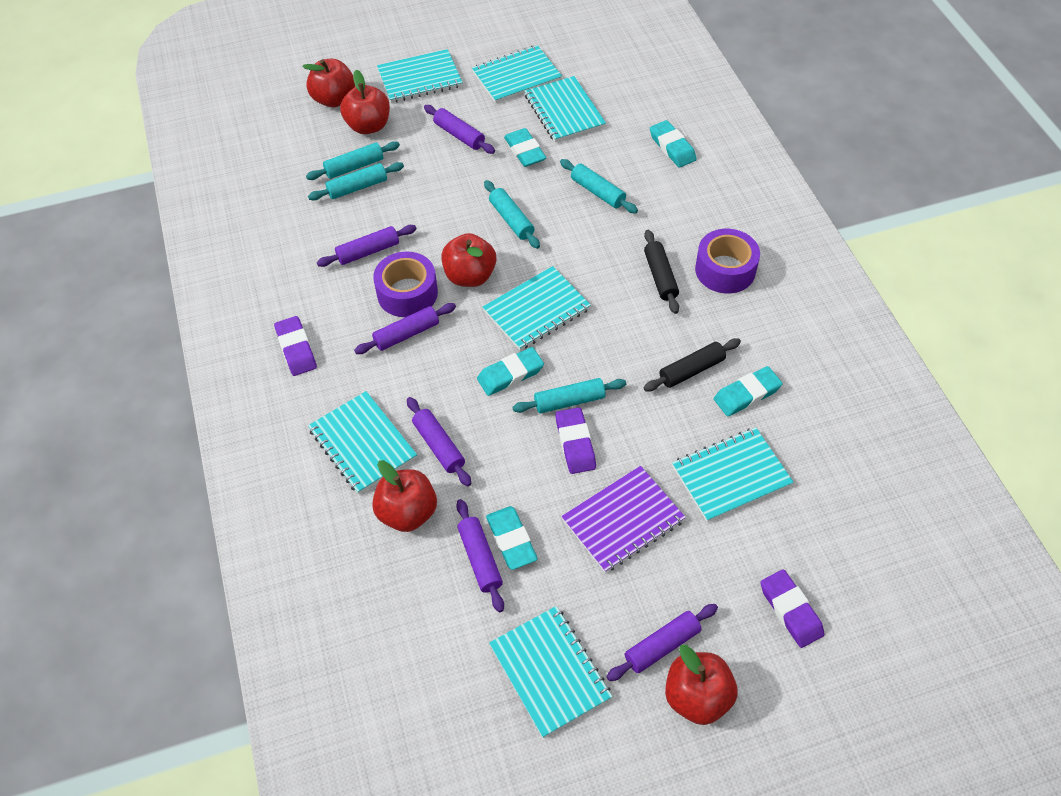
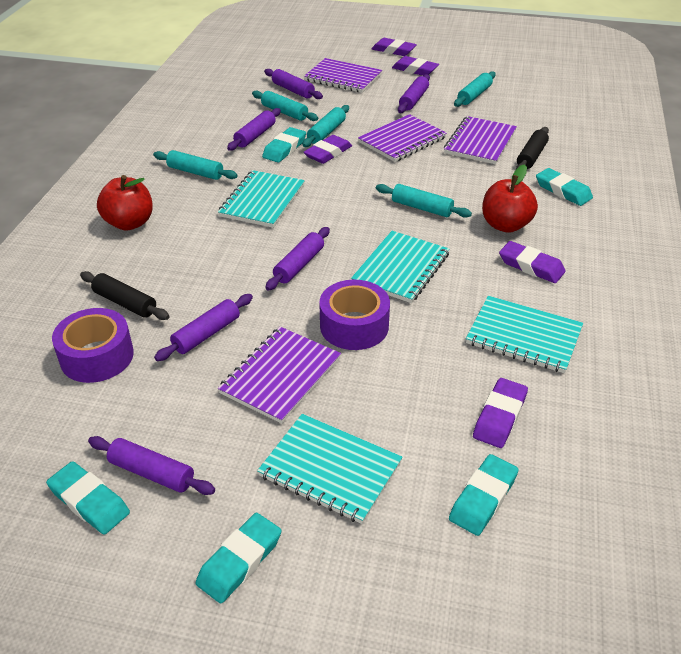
purple eraser: [274,316,317,376] [555,407,596,474] [761,569,824,648] = 3 -> [303,135,352,164] [372,38,417,56] [392,56,439,76] [473,378,528,448] [499,241,565,283] = 5
purple notebook: [561,466,686,573] = 1 -> [218,327,341,424] [304,58,382,93] [358,114,447,162] [444,116,517,164] = 4
red apple: [303,59,355,107] [340,70,390,134] [372,460,437,532] [441,233,496,287] [665,645,738,725] = 5 -> [97,175,153,231] [482,164,538,233] = 2
turquoise notebook: [308,391,417,494] [377,49,463,103] [472,45,562,103] [483,266,591,351] [489,606,613,738] [525,76,606,142] [672,427,794,522] = 7 -> [218,170,305,228] [257,414,402,524] [351,231,449,303] [466,296,583,373] = 4

